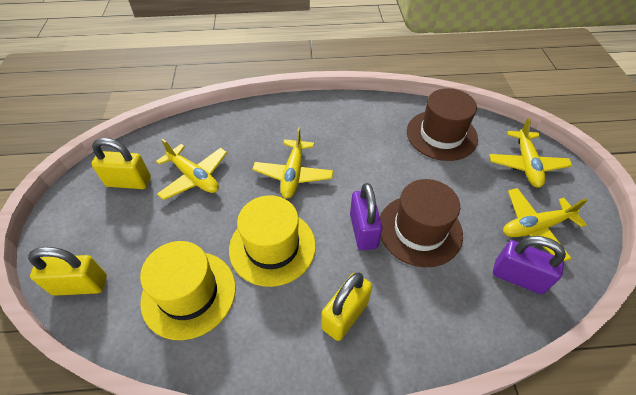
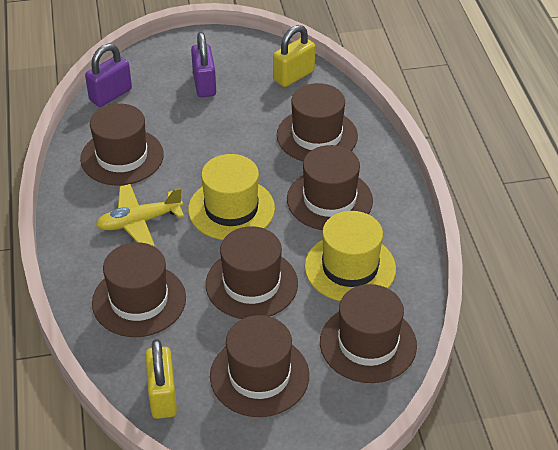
brown hat: [380,179,463,267] [407,88,478,161] = 2 -> [80,104,164,186] [92,242,186,337] [206,226,298,319] [210,315,309,417] [277,83,358,161] [287,145,373,230] [320,284,417,383] = 7
yellow padlock: [28,247,107,296] [92,138,151,189] [321,273,372,341] = 3 -> [145,339,177,419] [273,25,315,87] = 2
yellow plane: [156,139,227,200] [252,127,333,199] [489,118,572,188] [503,188,588,261] = 4 -> [96,184,184,247] = 1

